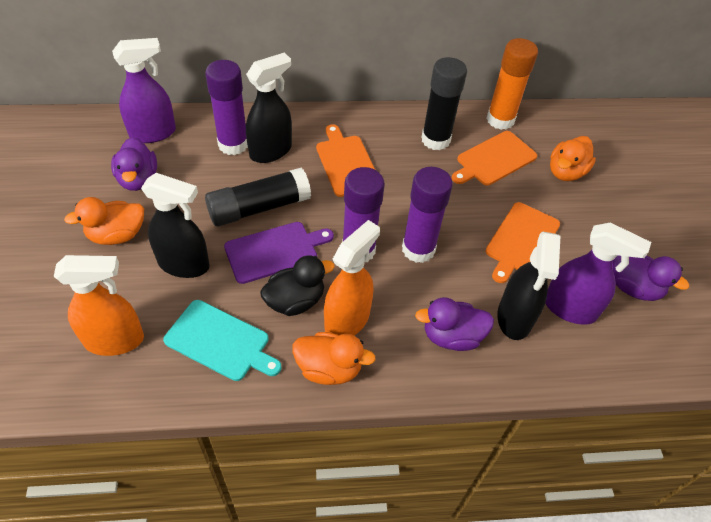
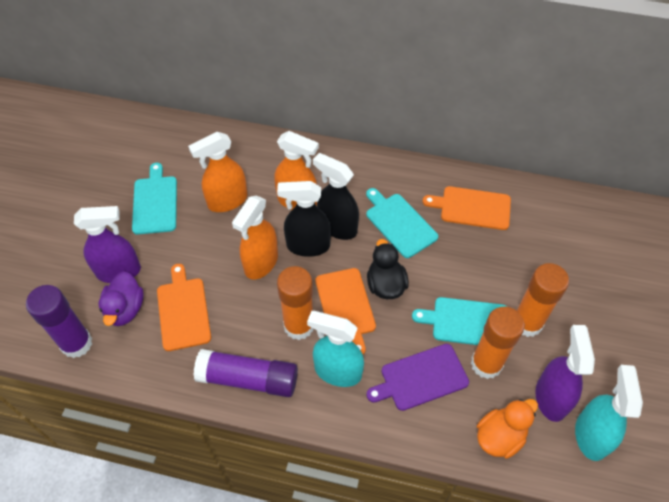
black glue stick: [205,167,311,227] [421,57,467,150] = 2 -> none = 0
black spray bottle: [141,173,210,278] [246,53,292,163] [497,231,560,340] = 3 -> [277,181,331,257] [313,153,359,240] = 2
orange duck: [64,197,144,245] [292,332,376,385] [550,136,596,181] = 3 -> [477,399,538,459] = 1
orange glue stick: [486,38,538,130] = 1 -> [277,266,313,340] [471,307,525,379] [517,263,569,337] = 3
orange spray bottle: [54,255,144,356] [324,220,380,335] = 2 -> [188,132,247,212] [232,196,278,279] [274,131,319,210] = 3
purple duck: [111,137,157,191] [415,297,494,351] [612,255,689,301] = 3 -> [98,271,144,326] = 1
purple glue stick: [205,60,248,155] [342,167,385,262] [402,167,453,263] = 3 -> [26,285,92,358] [193,349,298,397] = 2
turquoise cutting board: [163,300,281,381] = 1 -> [132,163,177,235] [366,188,438,258] [412,297,508,345] = 3
turquoise spray bottle: none = 0 -> [307,311,364,387] [575,365,643,461] = 2

